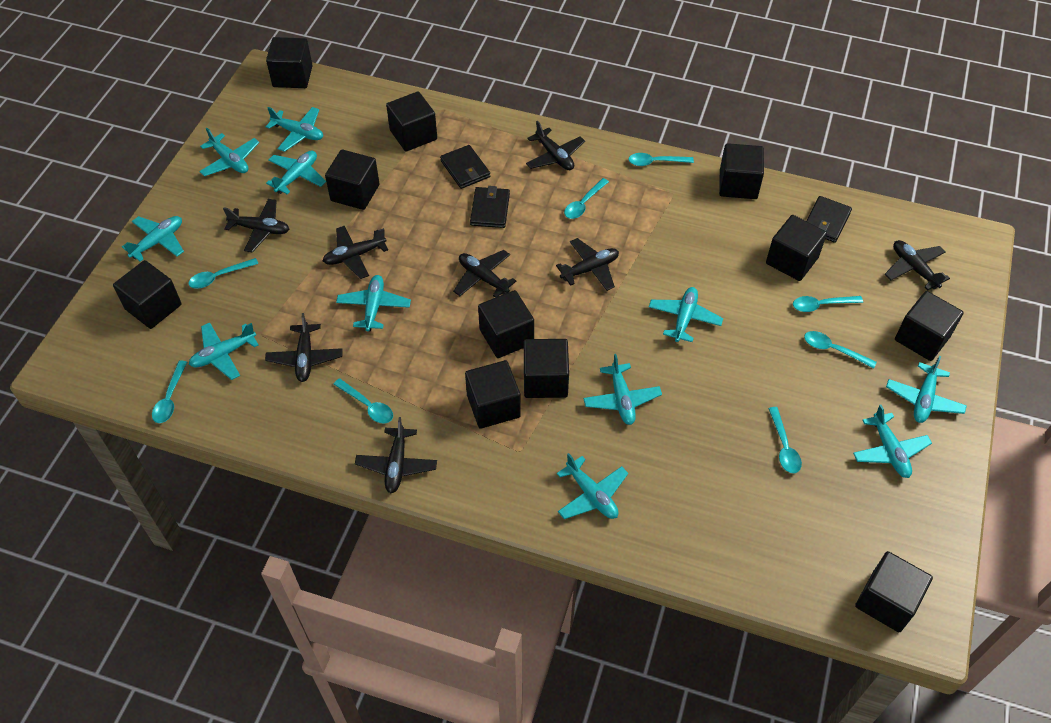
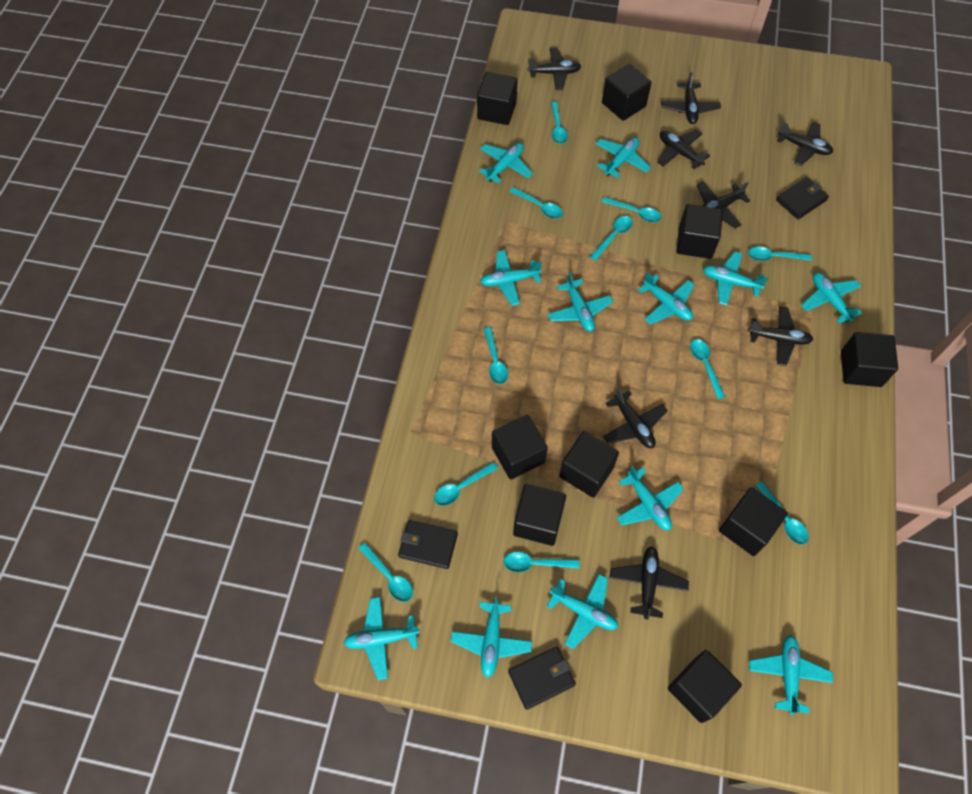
black cube: [113,260,182,329] [266,37,313,88] [325,149,380,210] [386,91,437,152] [465,360,521,429] [478,290,534,358] [524,339,569,398] [719,143,764,199] [766,215,827,281] [855,551,933,632] [895,291,964,361] = 11 -> [477,72,517,125] [492,415,548,480] [513,484,566,546] [559,431,619,498] [602,64,652,121] [668,650,742,723] [676,204,723,259] [719,487,788,556] [841,332,898,387] = 9
turquoise plane: [122,216,184,262] [189,322,259,380] [199,128,259,176] [266,107,323,152] [266,151,326,195] [336,275,411,332] [557,453,628,519] [583,354,662,425] [649,287,723,342] [853,405,932,478] [886,356,967,423] = 11 -> [343,597,419,680] [451,597,532,678] [479,143,533,184] [480,250,542,306] [547,574,618,649] [548,272,613,332] [596,137,651,178] [617,466,684,530] [638,272,695,325] [703,251,768,306] [749,635,833,715] [801,273,862,324] = 12
turquoise spoon: [152,360,187,423] [189,258,258,289] [333,378,393,424] [564,178,609,219] [628,153,694,166] [768,407,802,473] [793,296,863,312] [804,331,877,368] = 8 -> [358,542,413,602] [434,462,498,506] [483,327,508,384] [504,552,580,572] [509,187,563,219] [551,101,568,144] [590,216,633,261] [602,197,661,222] [690,339,725,399] [748,247,812,261] [755,481,809,545] = 11

